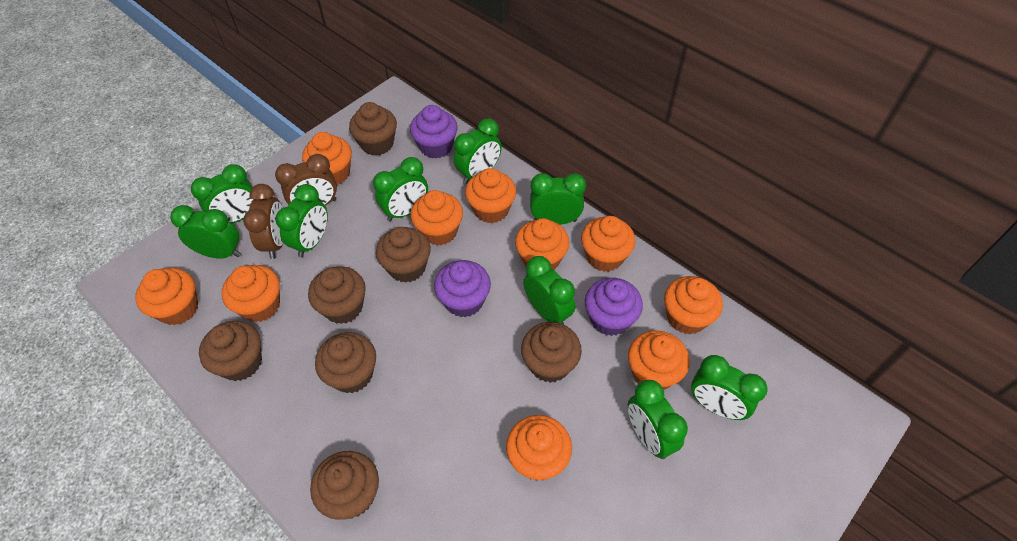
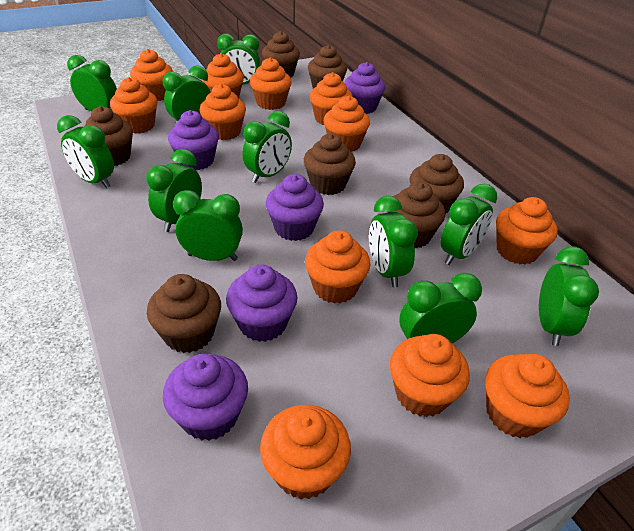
brown clock: [243,184,283,259] [275,154,337,206] = 2 -> none = 0
green clock: [170,205,241,259] [191,164,253,223] [275,184,328,257] [373,157,428,221] [454,119,502,184] [523,256,575,325] [530,173,586,225] [628,380,688,459] [691,355,768,420] = 9 -> [57,115,114,189] [67,55,117,113] [146,149,202,232] [163,65,211,122] [173,190,243,261] [217,34,260,85] [242,111,292,183] [369,196,418,287] [399,273,482,343] [440,184,497,265] [539,246,599,346] = 11
orange cupcake: [135,268,198,325] [221,265,280,322] [302,132,352,185] [411,190,463,245] [465,168,516,223] [506,415,572,481] [515,218,569,270] [581,216,635,272] [628,331,690,390] [664,276,723,335] = 10 -> [110,77,158,134] [130,49,173,101] [199,84,246,140] [203,53,244,99] [250,57,292,110] [260,405,351,499] [305,230,370,304] [310,72,353,125] [324,96,370,152] [390,334,470,417] [485,354,570,438] [496,197,558,265] = 12
purple cupcake: [410,105,458,158] [434,260,491,318] [585,278,643,336] = 3 -> [163,354,248,441] [168,110,219,170] [226,264,298,342] [266,174,324,241] [344,62,385,114] = 5

